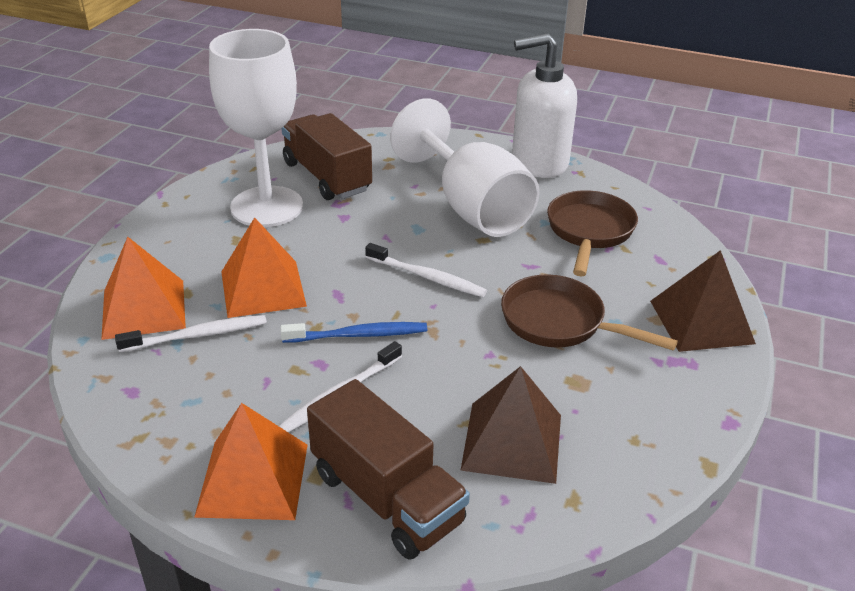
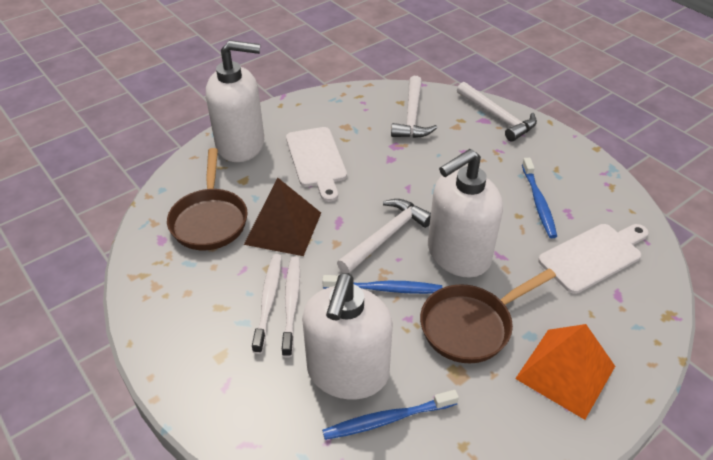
blue toothbrush: [280,322,427,343] = 1 -> [322,275,442,294] [322,390,459,440] [522,158,557,238] = 3
brown pyramid: [460,366,561,484] [650,250,756,352] = 2 -> [244,178,321,256] = 1
brown truck: [281,113,372,200] [307,379,470,560] = 2 -> none = 0
orange pyramid: [101,237,186,340] [194,403,308,520] [221,217,307,318] = 3 -> [515,324,615,420] = 1
white cutting board: none = 0 -> [286,127,347,202] [538,224,649,294] = 2
white goblet: [209,29,303,227] [390,98,540,237] = 2 -> none = 0
white hammer: none = 0 -> [337,199,431,273] [391,76,437,138] [457,82,537,142] = 3
white soap dispenser: [512,33,577,178] = 1 -> [206,40,264,162] [302,273,393,400] [428,149,503,278] = 3
white toothbrush: [115,315,267,352] [279,341,402,433] [365,243,487,297] = 3 -> [252,254,282,354] [282,257,300,357] = 2

